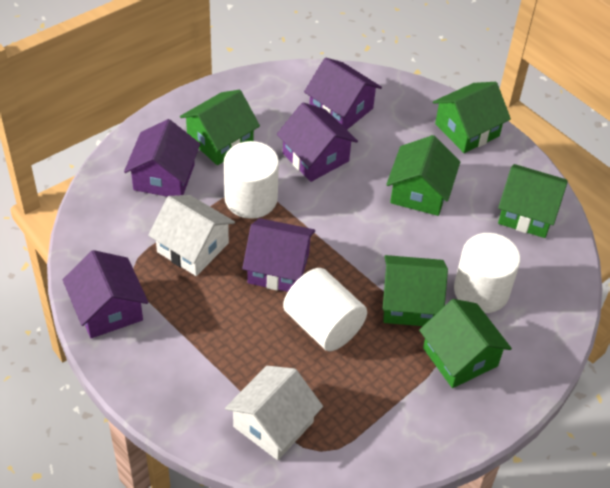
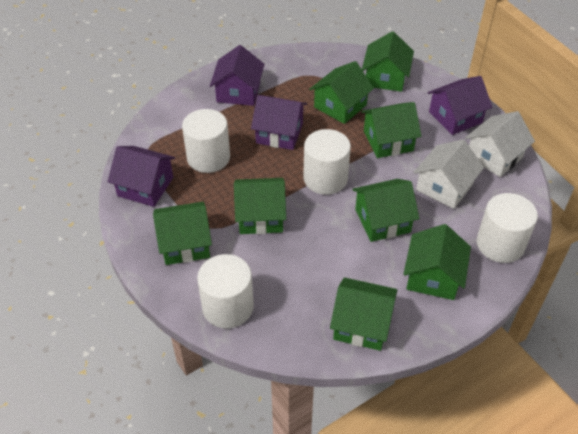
green house: [180,90,260,165] [383,255,448,326] [386,135,460,216] [419,299,512,388] [433,82,511,153] [498,164,568,238] = 6 -> [153,202,212,265] [234,178,286,234] [309,61,374,124] [330,277,397,351] [352,179,419,242] [361,102,421,158] [362,31,414,92] [403,224,471,300] = 8
purple house: [63,250,148,338] [124,119,200,197] [242,218,315,292] [277,102,358,182] [304,57,382,130] = 5 -> [107,146,175,207] [210,45,264,106] [251,95,307,150] [427,76,492,135] = 4
white cylinder: [224,141,279,219] [283,268,367,351] [454,233,520,313] = 3 -> [182,109,230,173] [197,254,254,329] [303,129,351,195] [477,193,538,263] = 4

